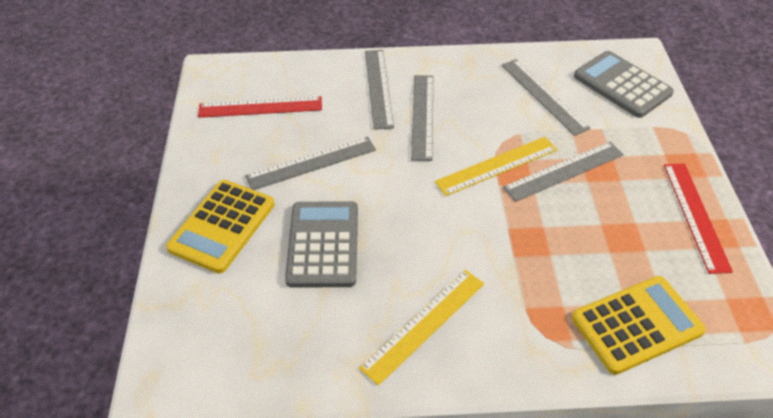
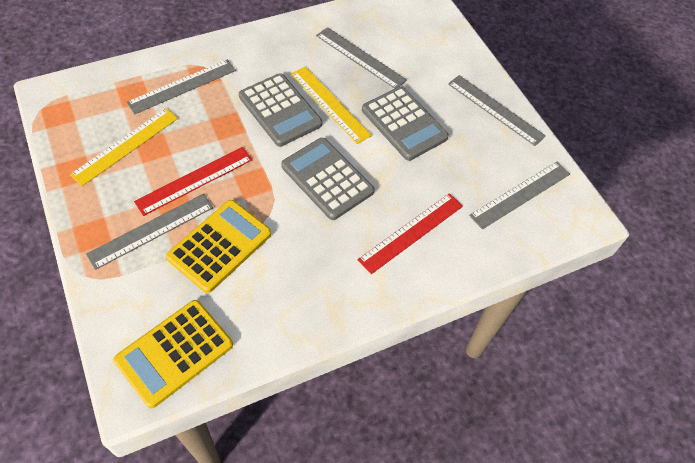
grey calculator: [285,201,358,288] [574,51,674,118] = 2 -> [239,73,322,147] [281,138,375,220] [362,86,449,161] = 3

